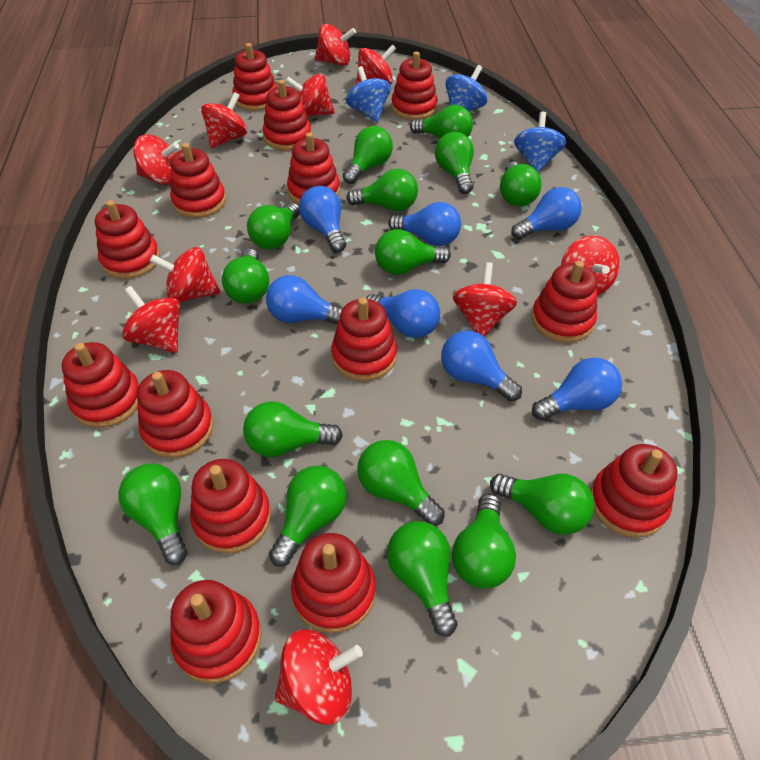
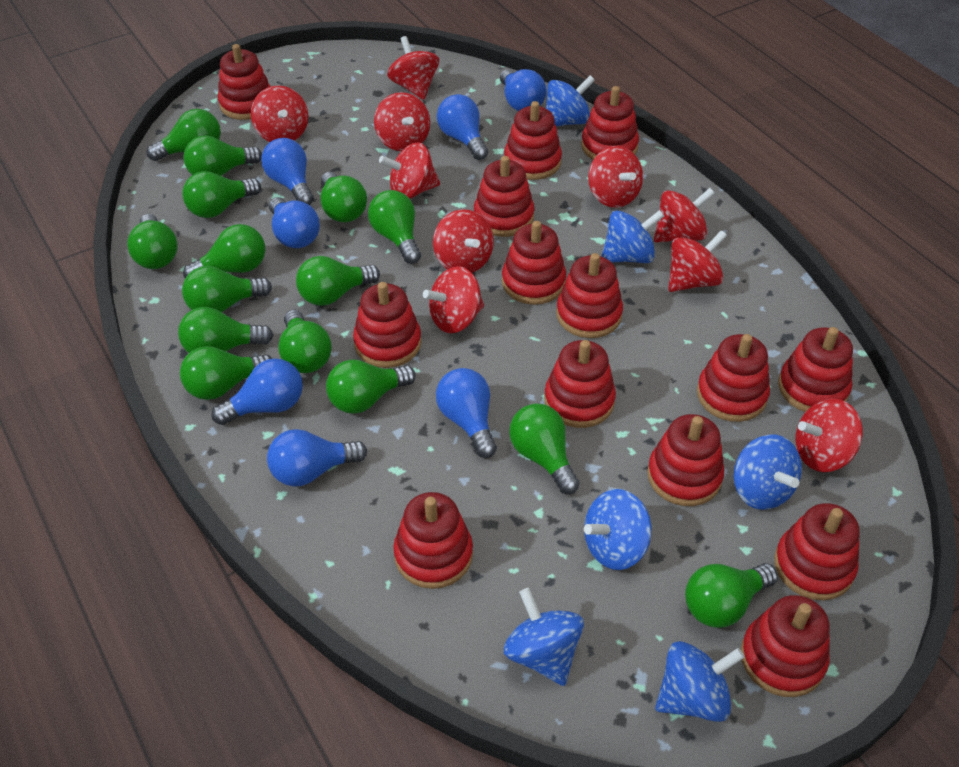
blue spinning top: [346,66,391,122] [446,65,488,111] [514,112,566,173] = 3 -> [504,588,584,686] [546,75,595,126] [584,489,652,570] [601,210,664,263] [655,641,745,722] [734,435,802,510] = 6

